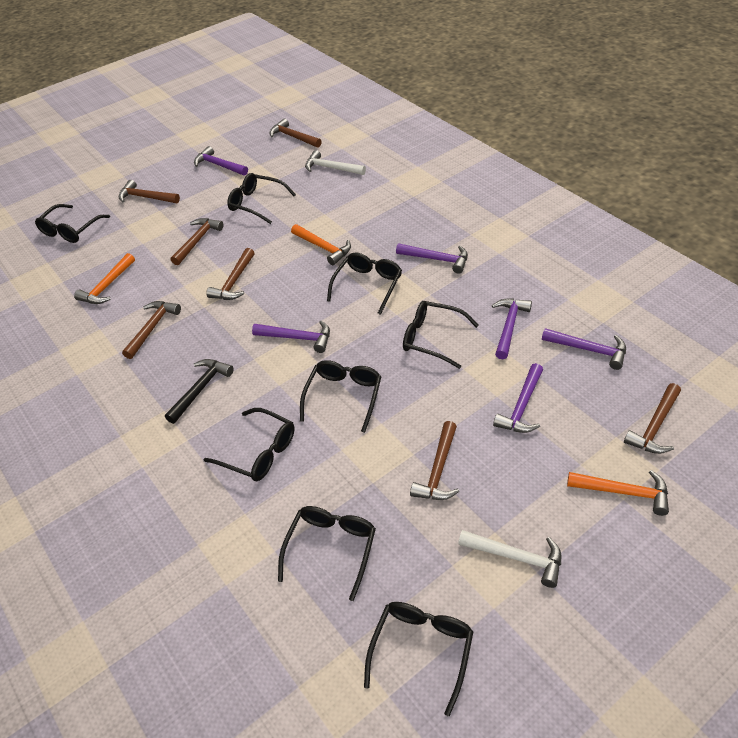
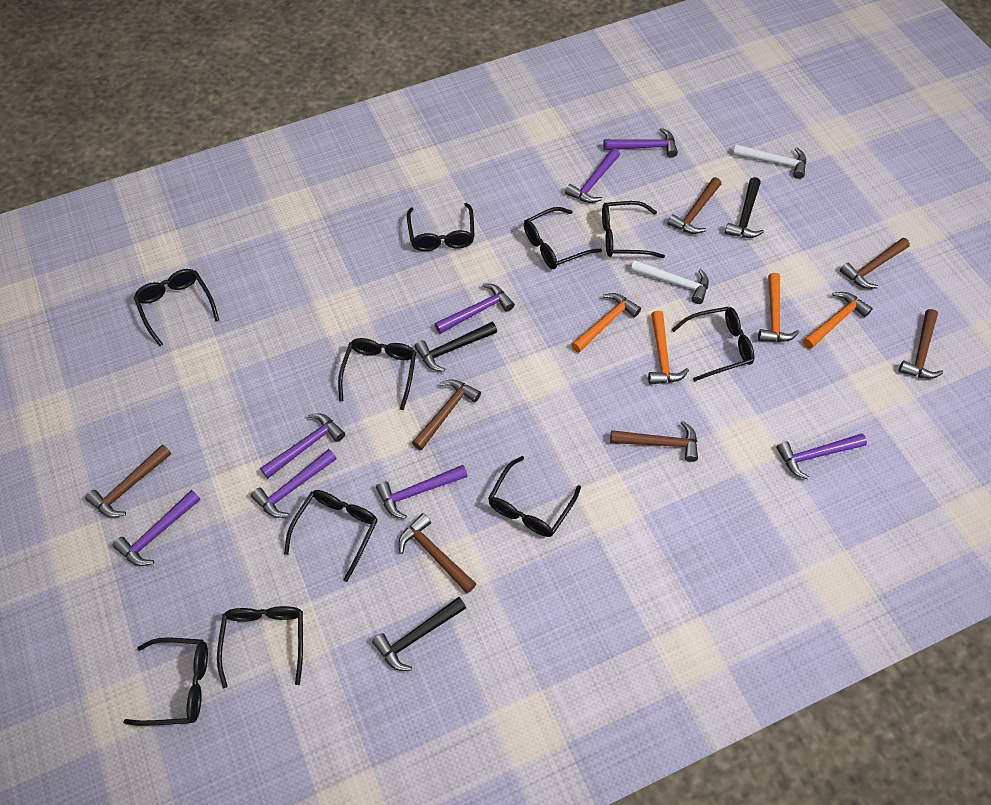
black glasses: [35,204,110,243] [203,408,295,481] [227,173,296,224] [278,506,376,601] [300,360,382,433] [327,252,402,315] [364,602,473,716] [403,301,479,369] = 8 -> [123,637,208,726] [134,269,220,346] [217,606,303,688] [284,490,378,582] [338,338,416,410] [407,203,475,251] [488,456,581,537] [524,207,602,269] [602,201,665,258] [672,307,754,382] = 10
black hammer: [165,359,234,424] = 1 -> [372,597,466,671] [414,322,497,372] [725,177,764,238] = 3
orange hammer: [74,253,135,304] [291,224,351,265] [567,470,669,516] = 3 -> [571,293,641,353] [648,311,689,385] [758,273,799,342] [803,292,873,349] = 4
purple hammer: [194,146,248,176] [252,320,330,353] [396,243,468,274] [492,298,532,359] [493,363,543,433] [542,328,626,370] = 6 -> [113,490,201,566] [251,449,337,518] [260,413,345,478] [376,465,468,519] [435,283,515,334] [565,148,620,203] [603,128,678,158] [776,434,867,479] = 8

